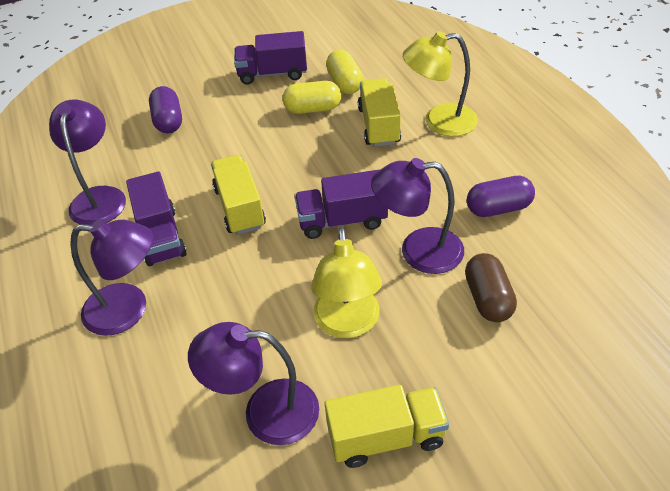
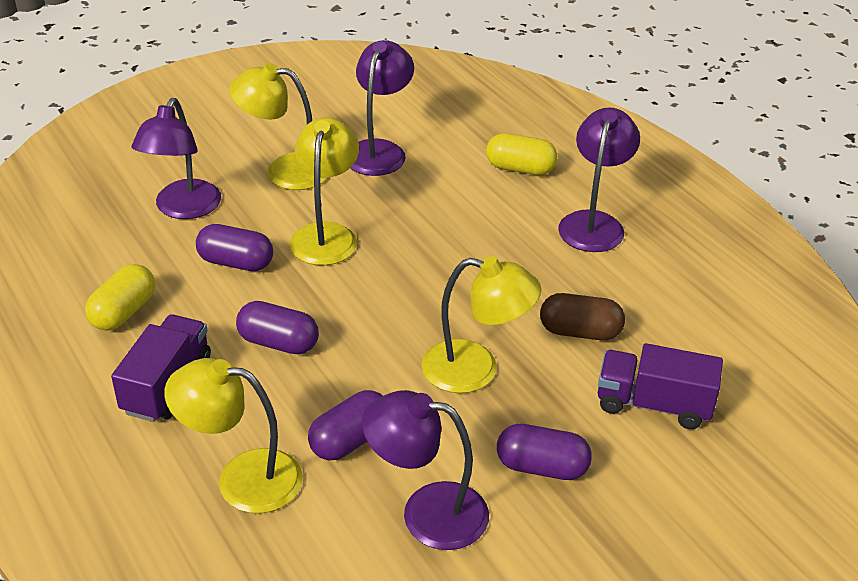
purple capsule: [149,86,182,133] [467,176,535,217] = 2 -> [196,224,273,271] [236,301,319,354] [308,390,383,460] [497,424,592,480] = 4
purple truck: [126,171,187,266] [234,31,307,85] [295,170,388,239] = 3 -> [111,314,211,422] [598,343,723,429] = 2
yellow lamp: [311,227,382,338] [403,31,478,137] = 2 -> [164,358,303,513] [229,63,327,190] [290,117,359,265] [422,256,542,393] = 4
yellow truck: [211,155,266,235] [325,385,449,468] [358,78,401,147] = 3 -> none = 0

